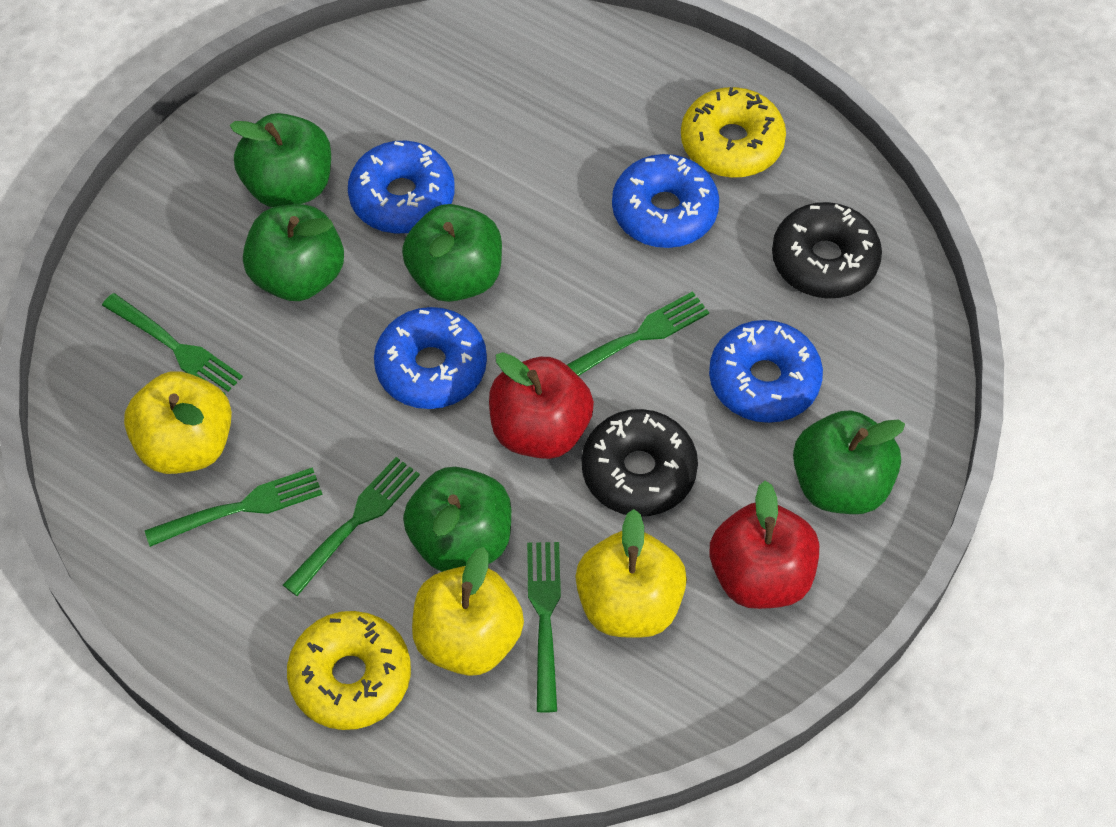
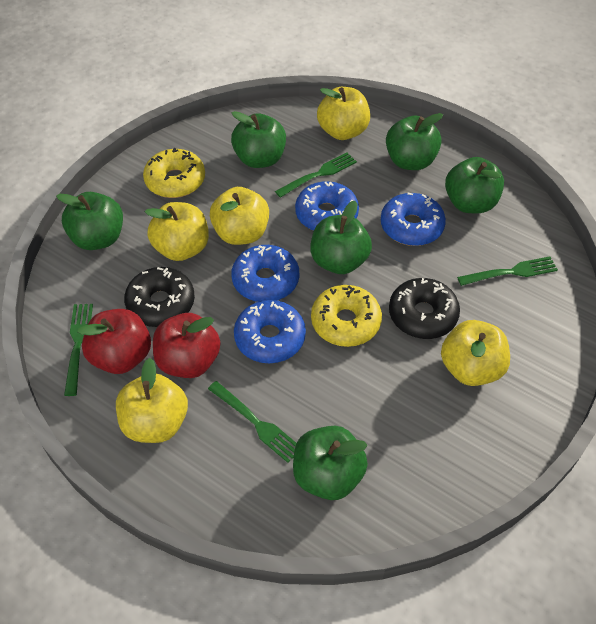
green apple: [230,113,331,208] [243,204,344,301] [402,204,502,302] [403,467,511,572] [793,410,905,514] = 5 -> [56,192,123,250] [231,111,286,168] [293,426,368,500] [310,201,372,274] [386,113,443,170] [445,157,504,213] = 6
green fork: [102,293,243,395] [145,467,323,547] [283,457,420,596] [527,542,561,713] [567,291,709,376] = 5 -> [64,304,93,396] [208,381,296,463] [275,152,357,198] [457,256,558,286] = 4
yellow apple: [124,372,232,474] [412,547,524,676] [576,509,687,638] = 3 -> [116,358,188,443] [145,202,209,261] [210,187,269,245] [317,87,370,140] [441,320,510,386] = 5

